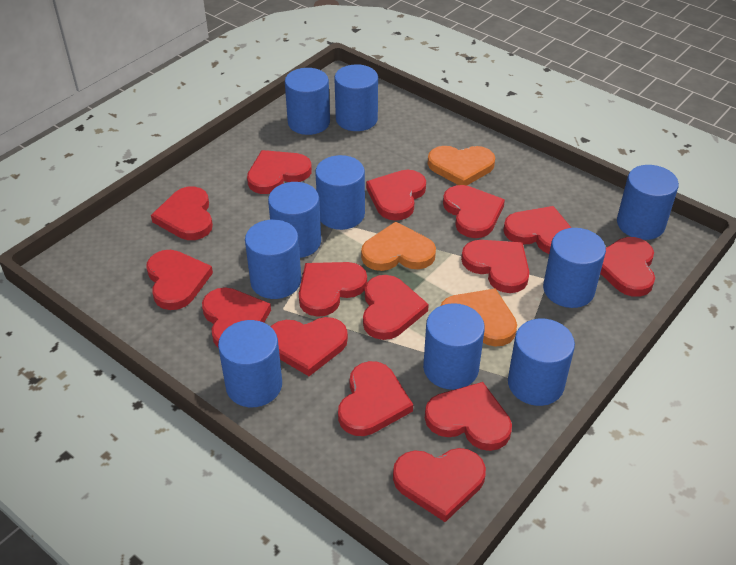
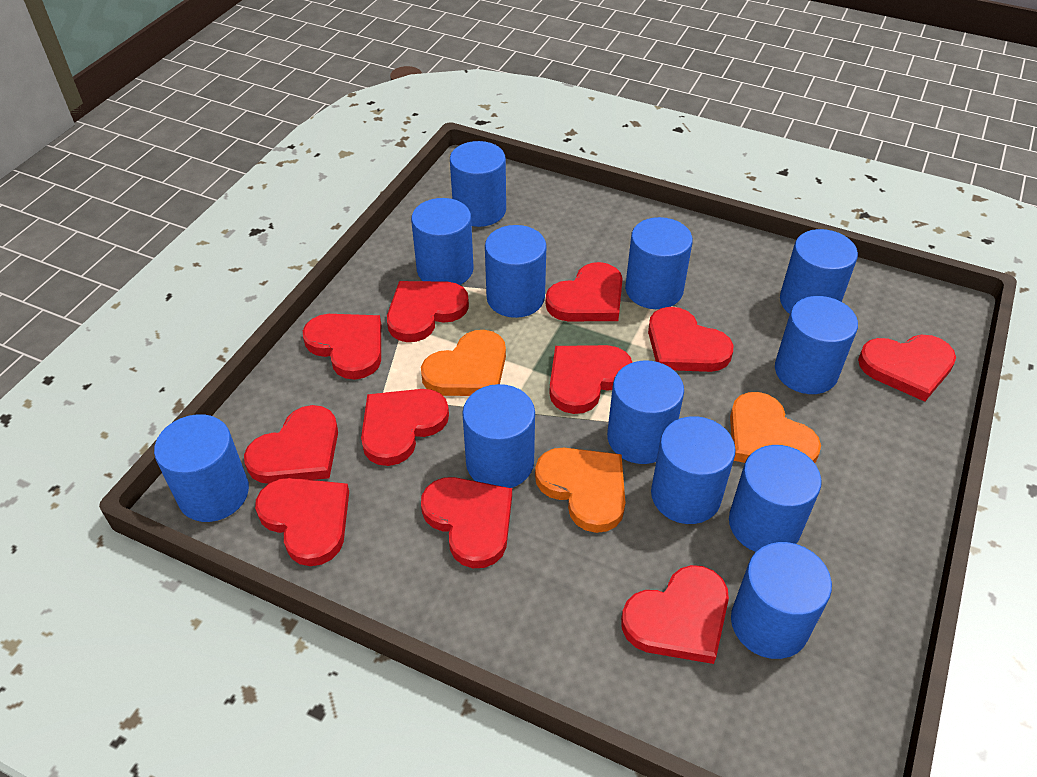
blue cylinder: [218,320,282,407] [245,220,301,299] [268,182,321,258] [285,68,330,135] [315,155,365,230] [334,64,378,131] [423,303,485,390] [508,318,575,406] [543,228,606,308] [617,165,679,240] = 10 -> [154,414,249,522] [411,198,474,285] [450,141,506,227] [462,384,535,488] [485,225,547,318] [607,360,684,464] [625,217,693,309] [651,416,736,524] [729,445,822,552] [731,542,832,659] [775,296,858,394] [780,229,858,314] = 12
red heart: [146,250,213,310] [151,186,213,240] [202,287,271,348] [247,150,312,194] [270,317,348,376] [299,262,367,317] [338,361,413,436] [363,275,429,340] [366,170,426,221] [393,448,486,522] [425,382,512,451] [443,185,505,238] [461,240,529,293] [503,206,571,254] [600,237,655,297] = 15 -> [244,405,338,484] [255,478,349,566] [303,314,381,380] [361,389,449,466] [387,281,469,342] [421,477,512,568] [546,262,623,321] [549,345,632,414] [621,565,729,664] [648,307,733,372] [858,335,956,402] = 11

